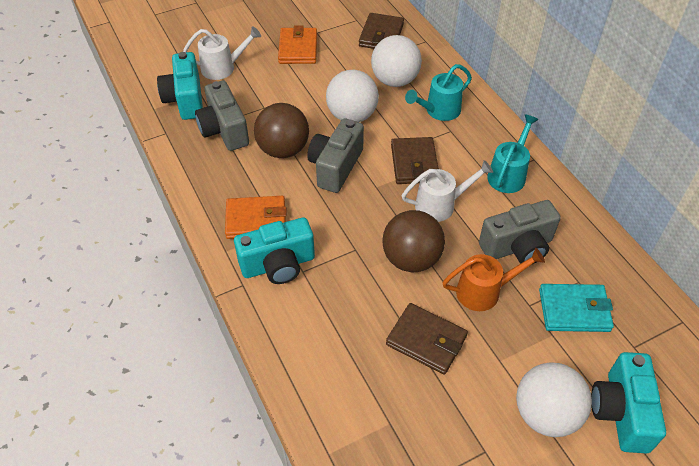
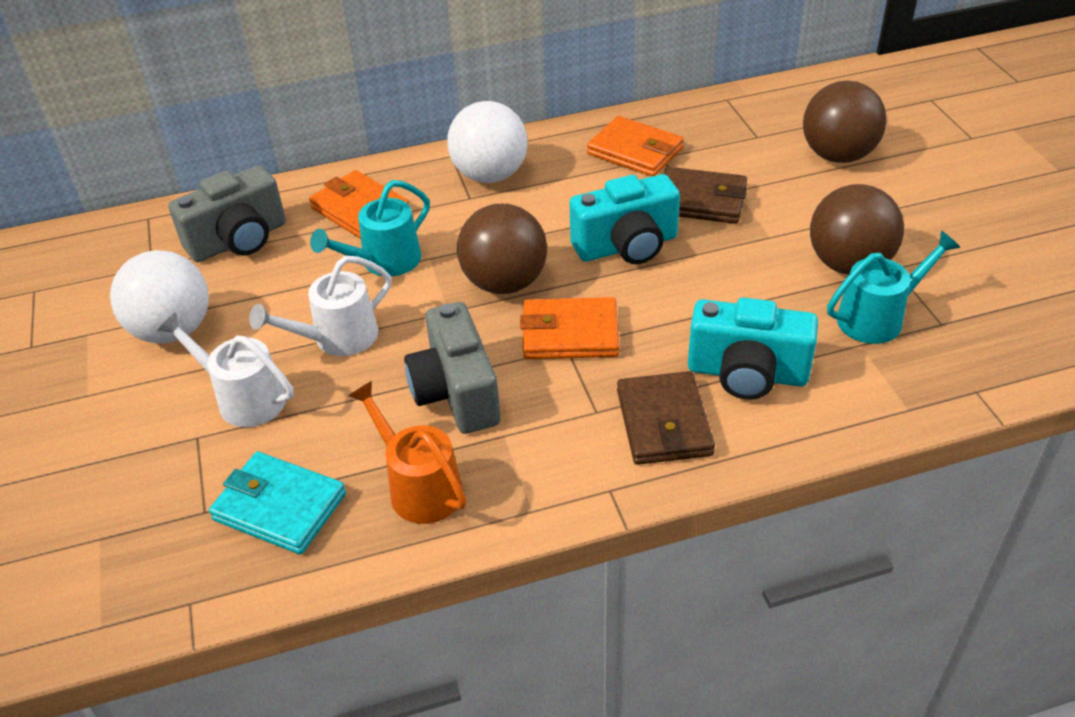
brown ball: [254,103,309,158] [382,210,445,272] = 2 -> [457,204,547,294] [803,81,887,163] [810,184,904,275] = 3
brown wallet: [359,13,404,49] [386,303,468,375] [391,137,439,184] = 3 -> [617,371,715,465] [664,167,747,224] = 2
grey camera: [195,81,249,151] [307,118,364,193] [479,200,561,264] = 3 -> [168,165,286,262] [404,302,501,434] = 2
orange wallet: [225,196,287,239] [278,25,317,64] = 2 -> [309,170,409,239] [520,297,619,359] [587,116,684,177] = 3
turquoise camera: [157,52,203,120] [234,217,315,284] [591,352,666,454] = 3 -> [570,174,680,264] [688,297,818,399] = 2
white ball: [326,70,379,122] [371,35,422,87] [516,362,592,437] = 3 -> [110,250,209,343] [447,101,528,183] = 2

